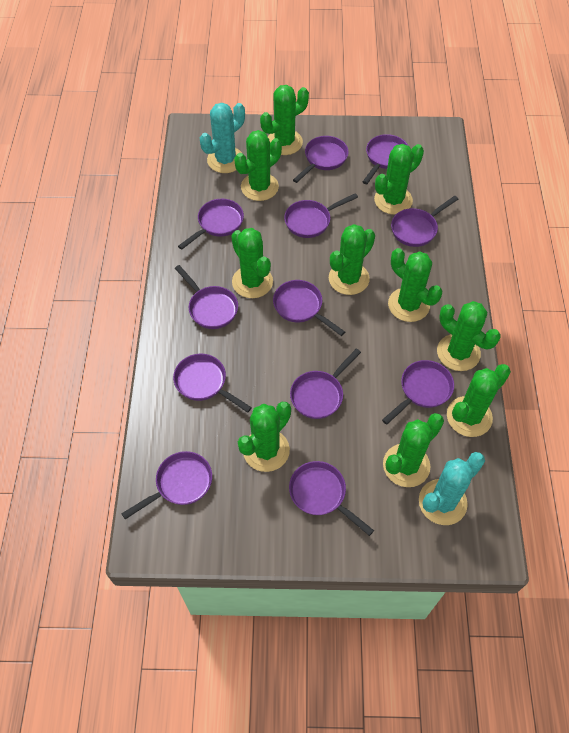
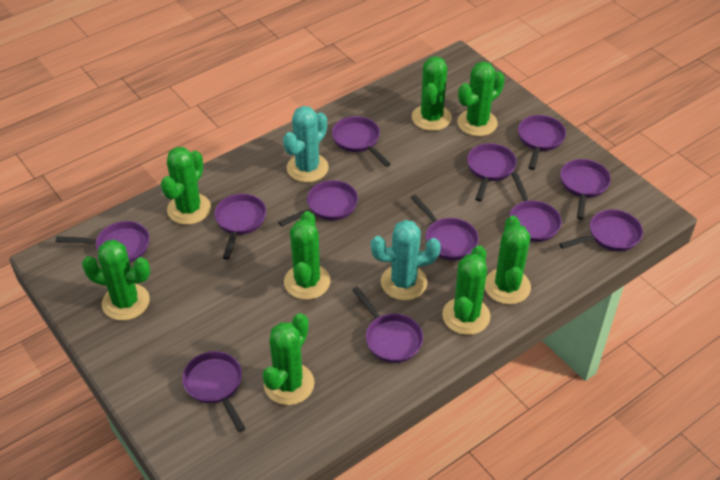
green cactus: [231,228,273,298] [234,130,282,201] [238,402,291,472] [260,85,309,155] [329,224,375,295] [374,144,424,215] [383,413,444,487] [388,248,442,322] [437,301,500,371] [447,364,511,437] = 10 -> [82,240,150,321] [161,147,211,225] [263,313,314,405] [284,211,330,300] [412,56,452,131] [442,245,491,335] [457,62,505,136] [485,216,531,304] = 8

